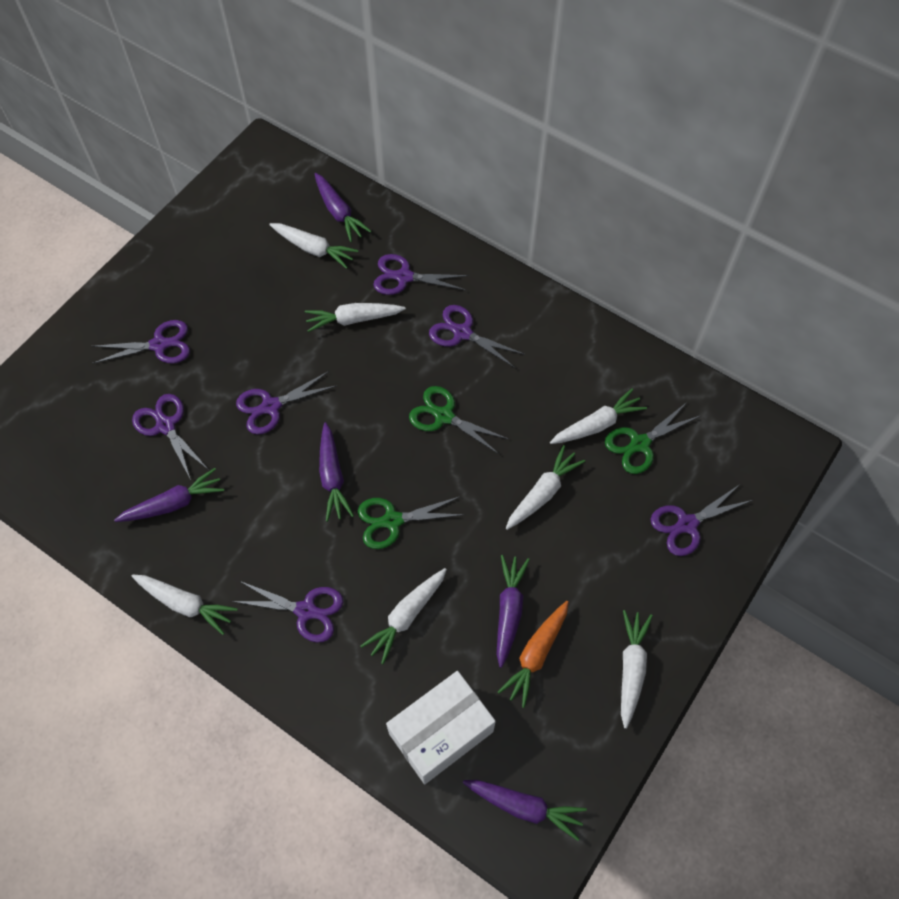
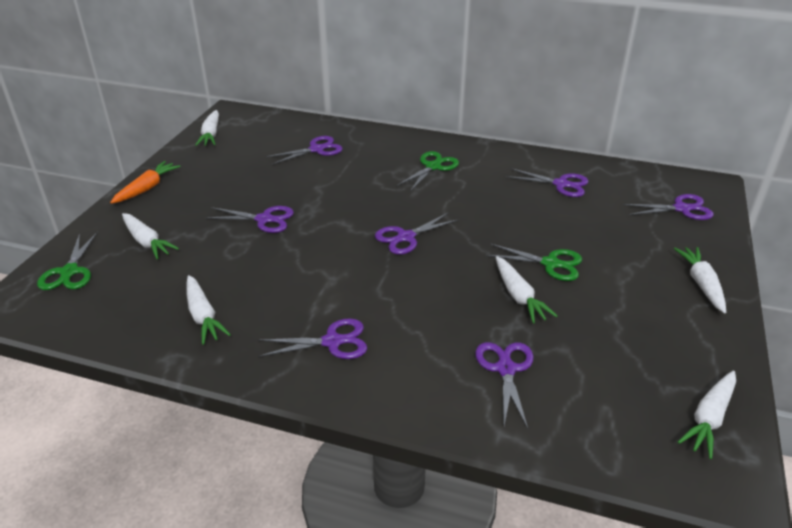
purple carrot: [114,468,224,522] [315,173,371,242] [319,422,354,522] [463,780,587,841] [497,555,530,668] = 5 -> none = 0
white box: [386,671,496,784] = 1 -> none = 0
white carrot: [132,575,238,635] [269,223,358,269] [305,303,406,332] [361,568,447,665] [506,445,585,530] [550,388,647,444] [621,610,653,729] = 7 -> [122,213,179,259] [186,275,231,345] [195,110,219,146] [496,256,557,323] [674,247,726,314] [678,371,736,459] = 6

